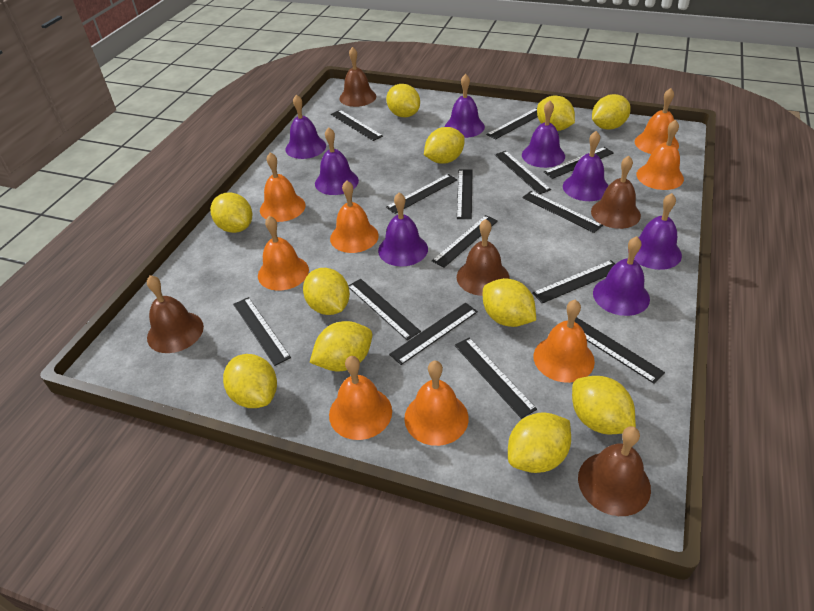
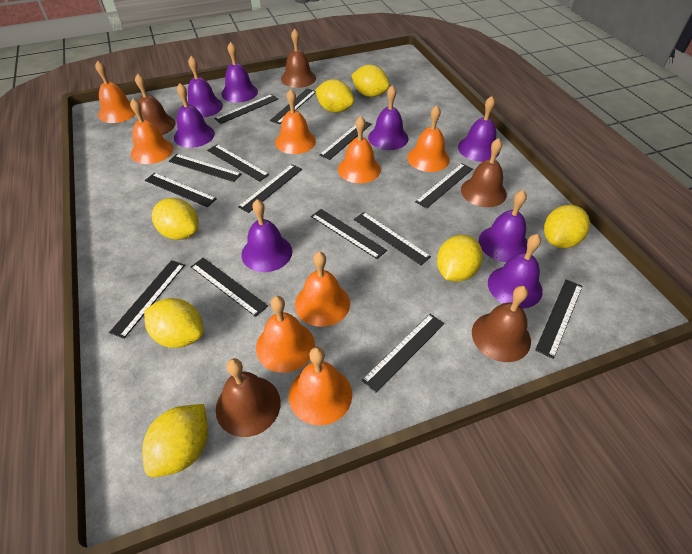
yellow lemon: [210,193,252,233] [223,354,277,408] [303,268,350,315] [310,321,372,371] [386,84,420,117] [424,127,465,164] [483,278,536,327] [508,412,571,473] [537,96,575,131] [572,376,636,435] [592,94,631,129] = 11 -> [142,404,208,477] [144,298,204,348] [152,198,199,240] [315,79,354,113] [351,65,390,97] [437,235,483,282] [544,205,590,248] = 7

